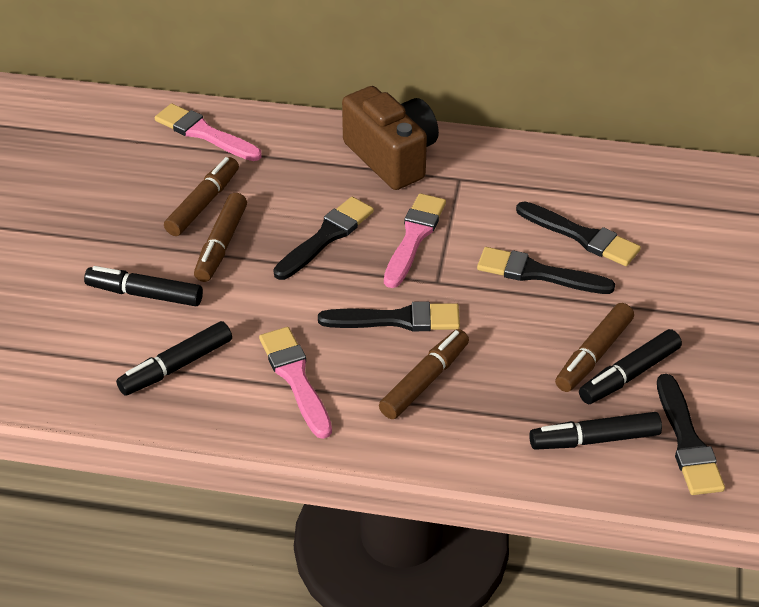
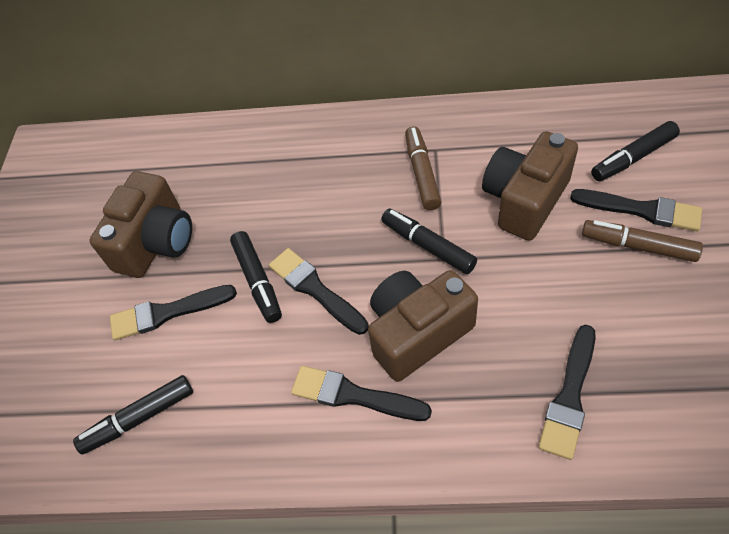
brown camera: [342,86,439,190] = 1 -> [89,171,192,278] [368,270,478,382] [482,131,578,241] = 3
brown marker: [164,157,239,236] [194,193,247,282] [379,329,469,419] [555,303,634,392] = 4 -> [405,126,441,210] [582,220,703,262] = 2
pink brush: [155,103,262,161] [259,327,332,439] [384,193,446,288] = 3 -> none = 0

